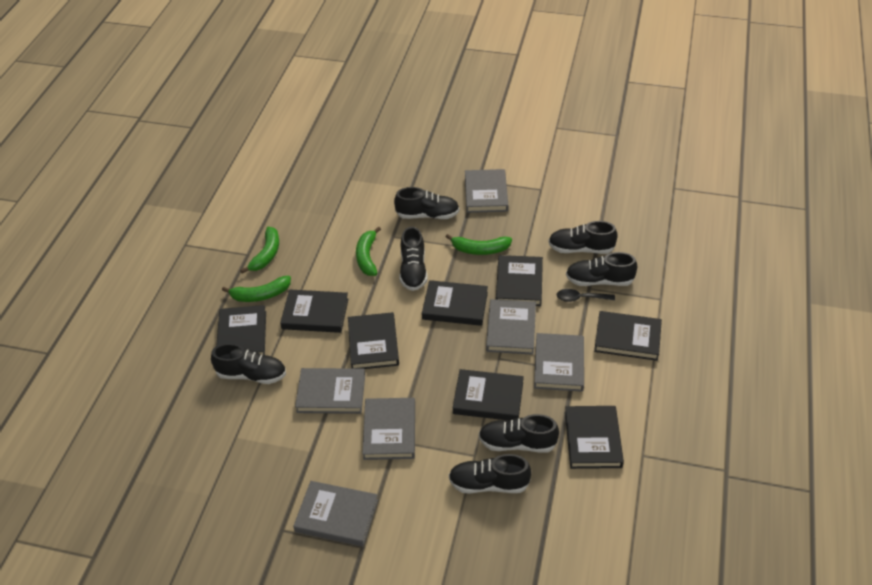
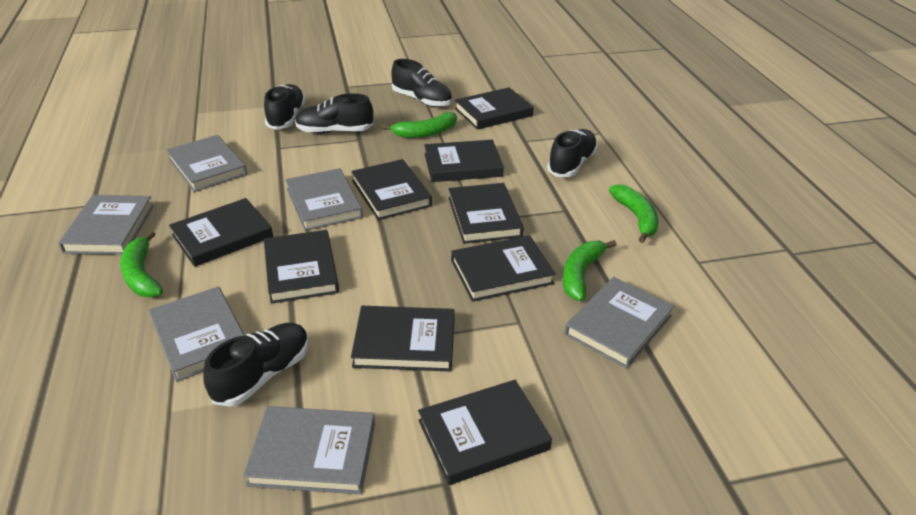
black book: [216,305,266,355] [280,289,348,333] [348,312,399,369] [422,280,488,326] [453,369,524,421] [496,255,543,306] [565,406,624,469] [594,311,662,361] = 8 -> [169,198,273,267] [264,230,339,304] [351,159,432,220] [351,306,455,372] [418,380,552,485] [424,140,504,182] [448,183,524,244] [451,235,555,302] [455,87,534,130] = 9
black shoe: [211,343,286,384] [394,187,460,219] [400,227,427,291] [449,454,532,494] [479,414,559,453] [548,221,618,254] [566,252,637,286] = 7 -> [203,323,309,406] [264,84,306,130] [295,93,373,133] [391,59,452,107] [547,129,598,177] = 5
black spoon: [557,289,615,302] = 1 -> none = 0

